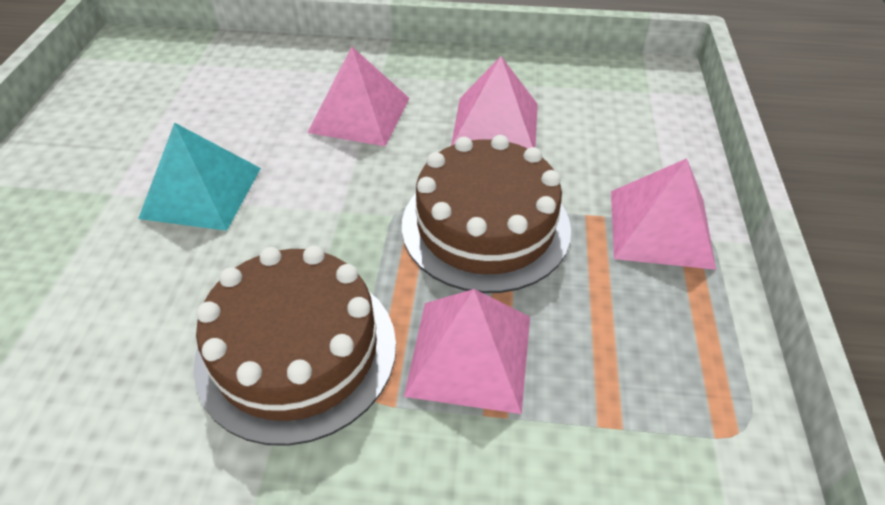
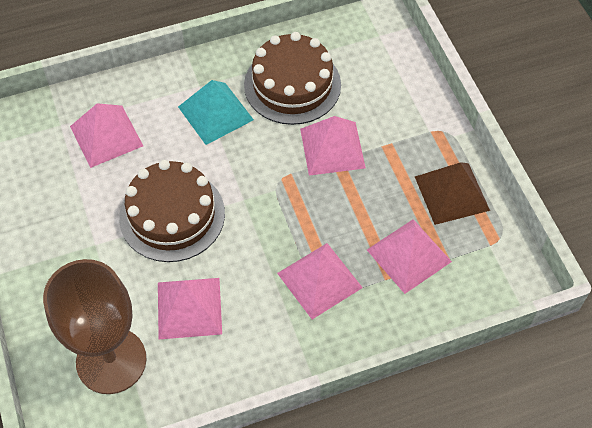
brown goblet: none = 0 -> [43,259,147,394] = 1
brown pyramid: none = 0 -> [415,162,490,225] = 1
pink pyramid: [307,47,410,146] [404,289,530,414] [451,56,538,148] [611,158,716,270] = 4 -> [70,103,143,168] [158,278,222,339] [277,243,363,319] [300,116,366,176] [367,219,452,294] = 5

